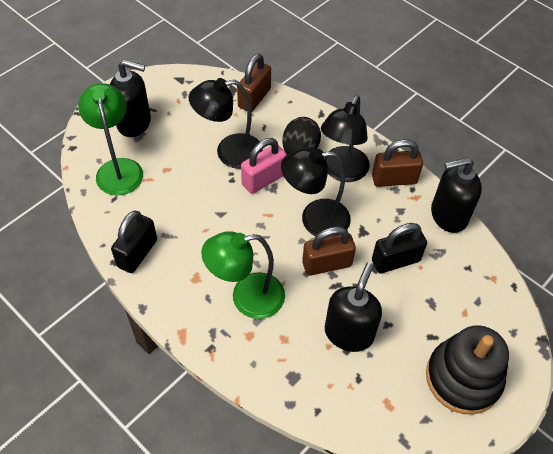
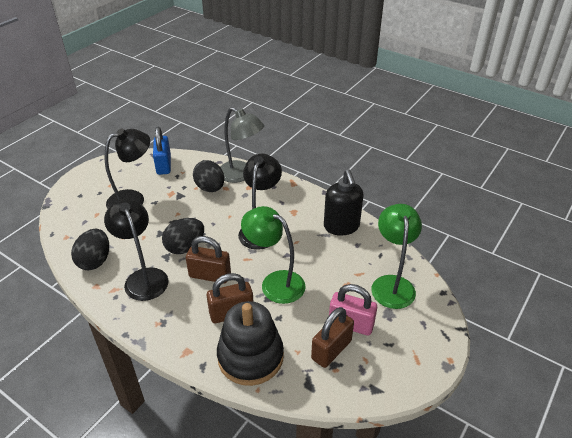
black egg: [282,117,321,155] = 1 -> [71,229,109,270] [162,218,204,254] [193,160,224,192] = 3
black padlock: [111,211,157,273] [372,223,427,273] = 2 -> none = 0
black soap dispenser: [110,60,151,137] [325,262,382,352] [431,157,482,233] = 3 -> [324,170,364,236] = 1
blue padlock: none = 0 -> [153,127,171,175] = 1
grey lamp: none = 0 -> [220,107,264,183] = 1

